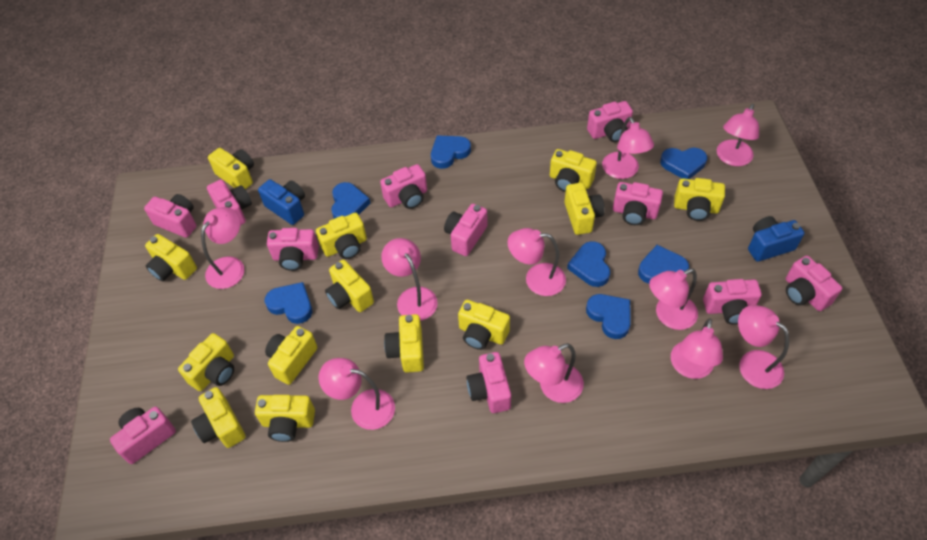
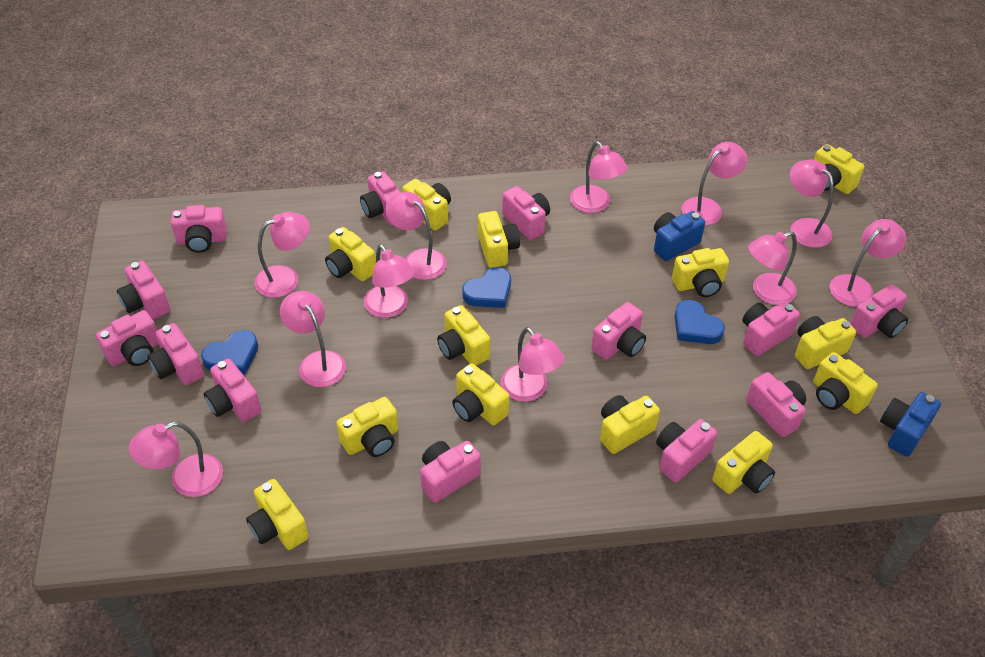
blue heart: [265,282,312,324] [331,182,371,219] [431,135,471,169] [567,241,610,287] [586,294,631,339] [638,245,689,284] [660,148,707,179] = 7 -> [201,330,258,375] [462,267,511,308] [674,300,725,344] = 3
pink camera: [110,407,176,464] [144,194,196,238] [207,180,252,225] [267,228,319,271] [380,164,427,209] [444,204,487,256] [466,352,511,413] [587,101,633,142] [613,182,663,225] [703,279,762,325] [786,256,842,311] = 11 -> [96,310,159,366] [117,261,170,319] [148,323,204,385] [171,205,227,253] [204,359,261,422] [360,171,401,225] [420,441,481,503] [502,186,550,240] [591,302,646,360] [656,419,717,483] [743,302,800,356] [746,372,806,437] [850,284,908,338] = 13
pink lamp: [201,207,244,289] [319,358,395,430] [381,238,438,321] [508,228,566,296] [524,343,584,403] [602,117,654,179] [649,268,698,330] [671,318,723,379] [717,104,759,166] [738,305,789,389] = 10 -> [129,422,223,497] [255,212,310,298] [280,291,346,387] [364,244,415,318] [385,192,447,280] [501,327,564,402] [570,141,628,213] [681,142,747,225] [748,231,797,305] [790,160,834,248] [830,219,906,307] = 11

